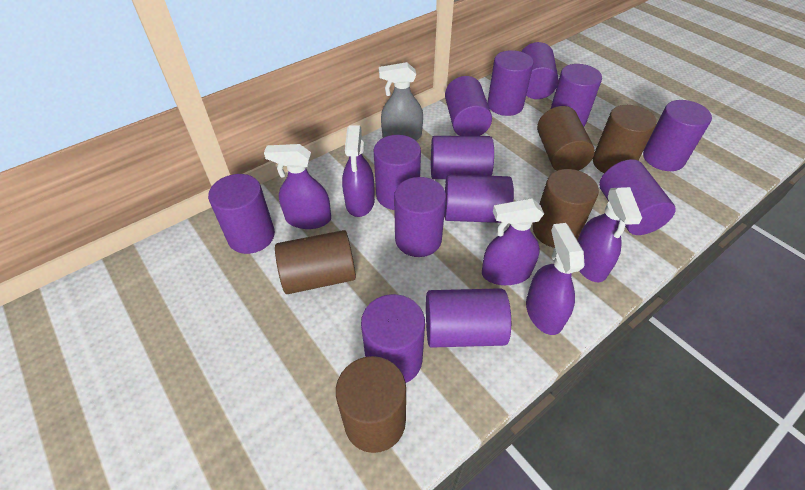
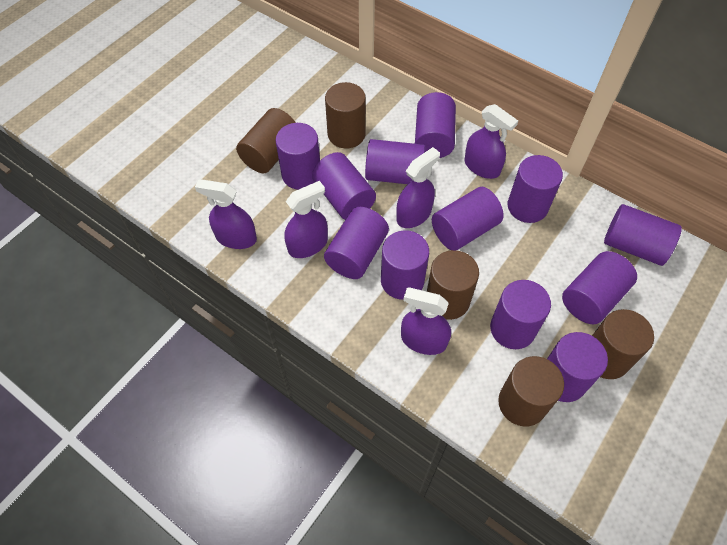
grey spray bottle: [379,62,423,141] = 1 -> none = 0
purple cylinder: [208,174,275,254] [361,294,425,383] [374,135,421,210] [394,177,446,257] [426,288,511,348] [431,136,494,179] [444,174,514,223] [445,76,492,136] [487,50,534,116] [521,42,559,99] [551,64,602,127] [599,159,675,235] [643,100,712,171] = 13 -> [276,123,320,190] [312,152,376,220] [324,207,389,279] [365,139,425,184] [381,230,429,299] [415,92,456,158] [432,187,504,250] [490,280,551,349] [508,155,563,223] [547,332,608,402] [562,251,637,324] [604,204,682,266] = 12

